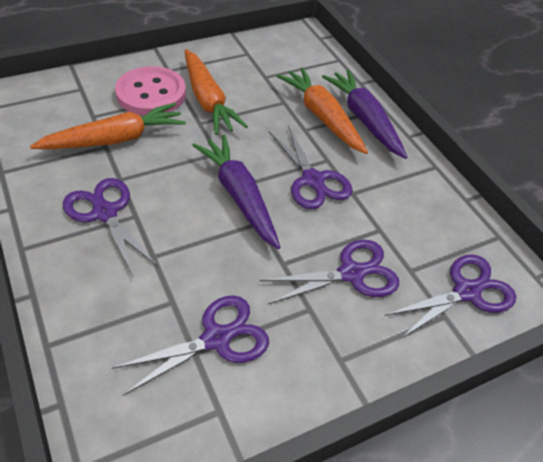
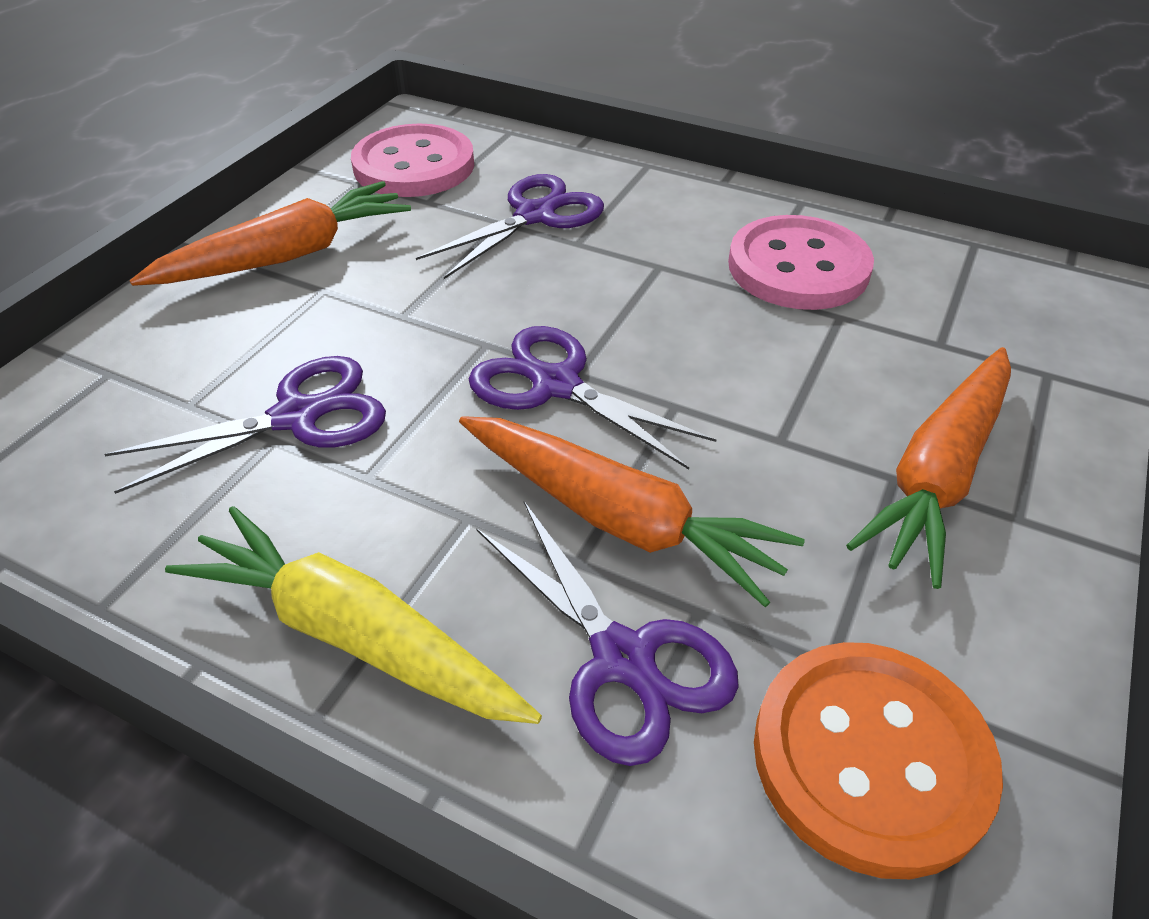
orange button: none = 0 -> [754,642,1003,879] = 1
pink button: [115,66,186,116] = 1 -> [351,124,474,197] [728,215,874,310] = 2
purple carrot: [192,135,281,249] [322,69,407,159] = 2 -> none = 0
purple scissors: [63,178,158,278] [112,295,269,395] [260,240,399,304] [269,125,353,209] [385,255,516,338] = 5 -> [104,356,386,494] [416,174,604,279] [468,326,717,470] [476,501,739,766] = 4
yellow carrot: none = 0 -> [165,506,542,724] = 1

